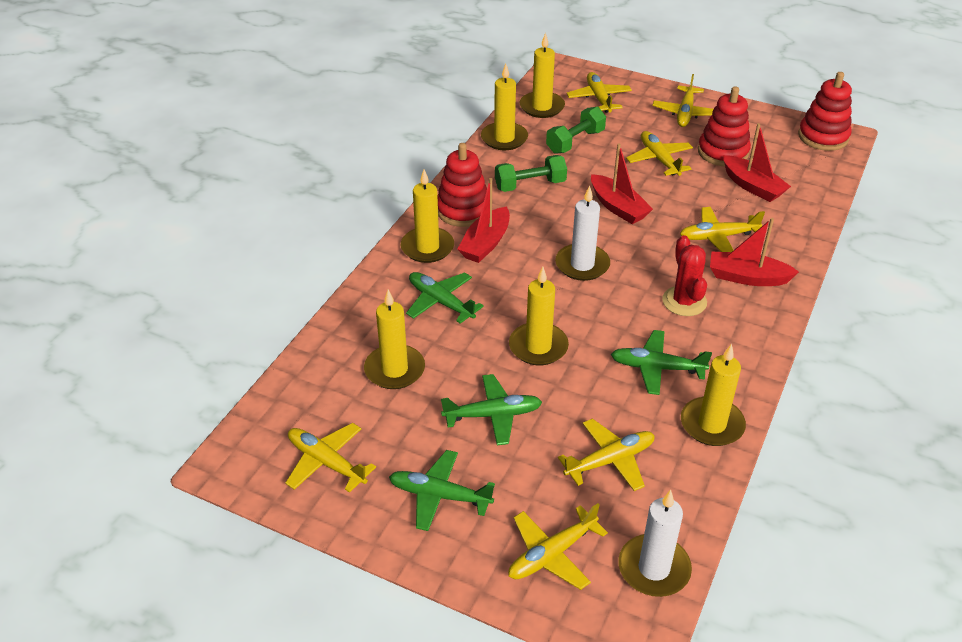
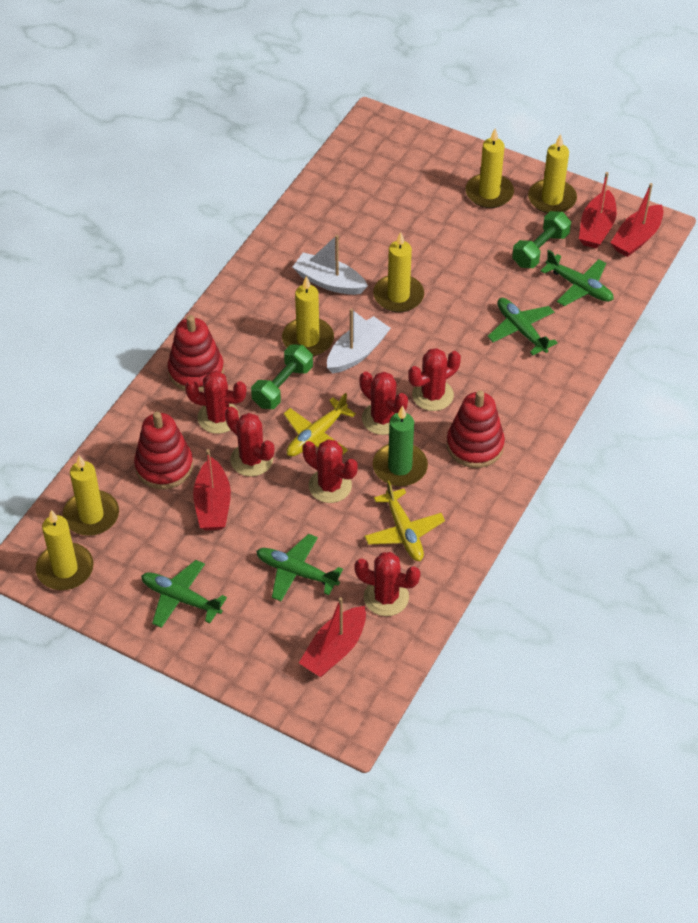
green candle: none = 0 -> [373,405,428,486] = 1
red cactus: [662,235,707,316] = 1 -> [185,371,247,434] [225,407,274,477] [302,439,358,503] [354,552,421,616] [360,371,408,435] [408,348,461,411] = 6
white boat: none = 0 -> [293,235,368,295] [327,308,391,373] = 2
white candle: [555,185,610,281] [618,490,692,597] = 2 -> none = 0
yellow plane: [285,423,376,493] [508,503,608,590] [558,418,655,491] [567,72,632,113] [626,131,693,176] [652,74,714,127] [680,207,765,252] = 7 -> [283,393,356,457] [364,480,445,561] = 2

